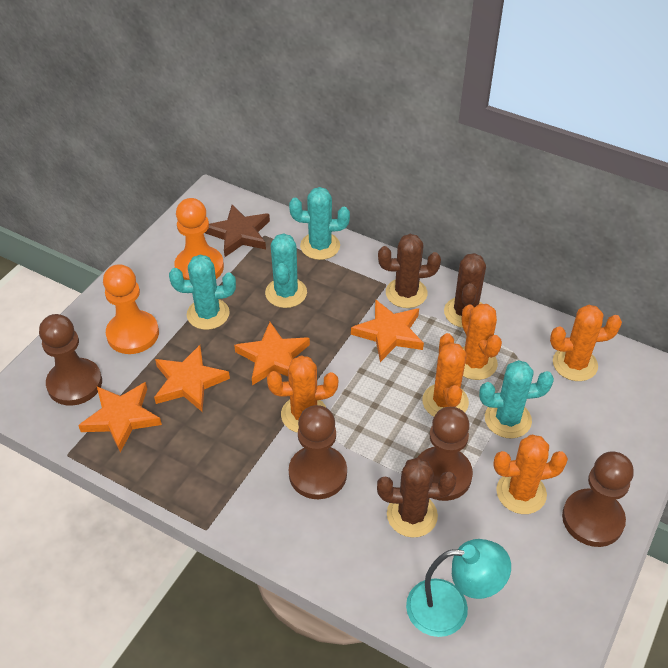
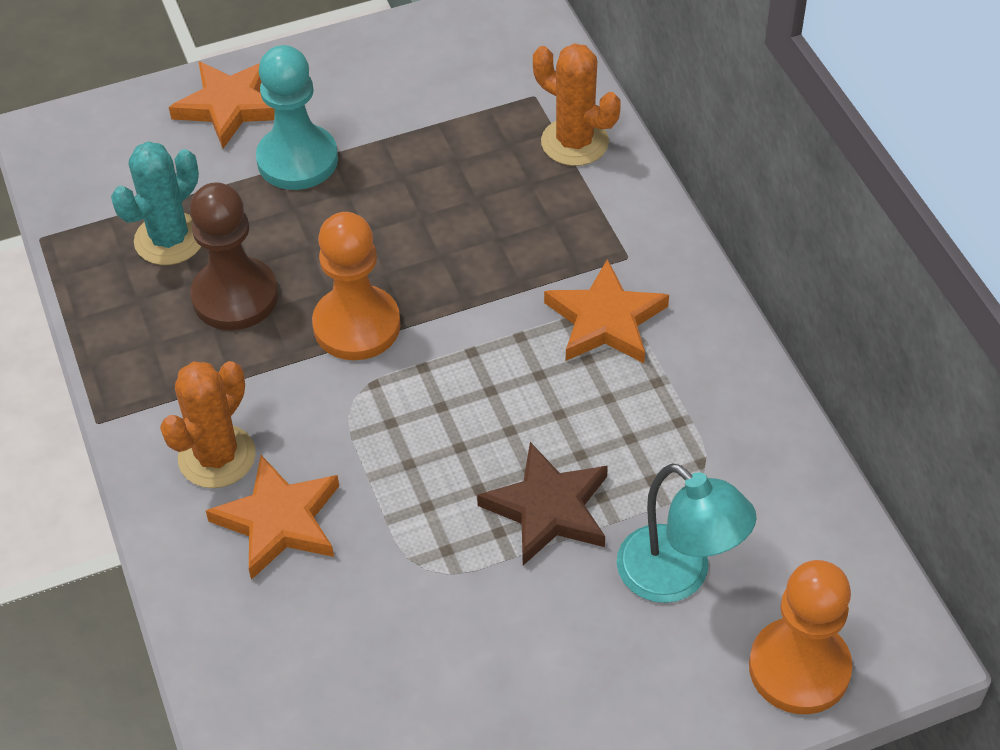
brown cactus: [377,457,456,538] [378,234,441,308] [444,253,486,328] = 3 -> none = 0
brown pawn: [39,314,102,406] [289,405,347,499] [418,407,473,501] [562,451,634,547] = 4 -> [190,182,278,330] = 1
orange cactus: [267,355,338,433] [422,333,469,417] [462,304,502,380] [493,435,568,514] [550,305,622,381] = 5 -> [160,361,256,488] [533,43,621,166] = 2
orange star: [78,382,162,453] [154,345,230,412] [234,322,310,385] [351,299,424,362] = 4 -> [169,61,275,148] [206,455,339,580] [544,259,669,363] = 3
turquoise cactus: [169,255,236,330] [265,233,307,308] [289,187,350,260] [479,360,554,439] = 4 -> [111,141,201,265] = 1
turquoise pawn: none = 0 -> [256,45,338,190] = 1

